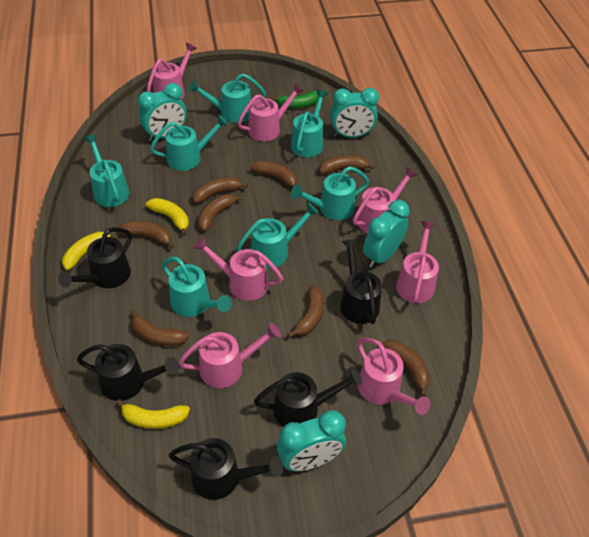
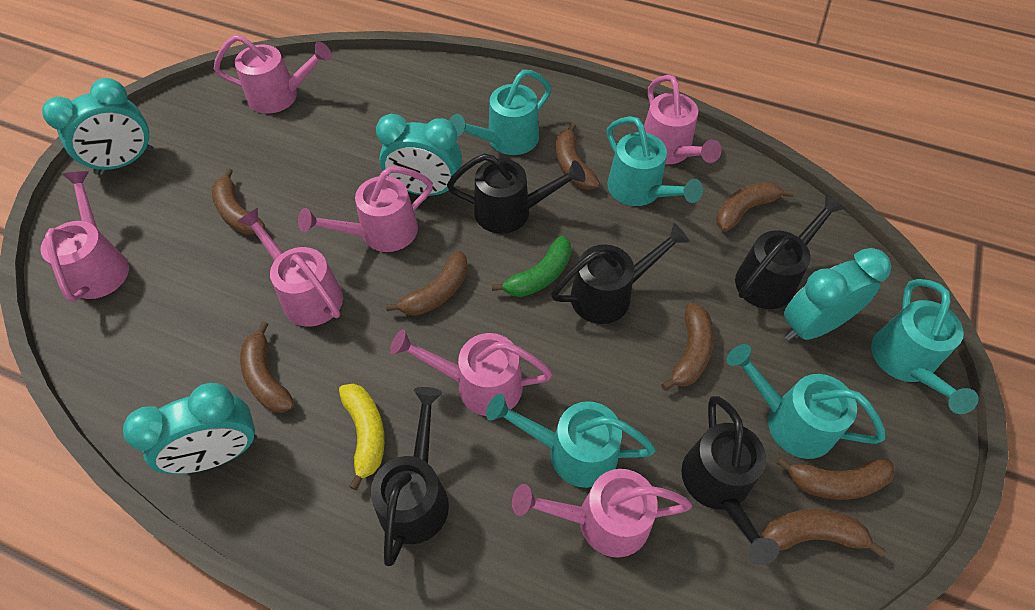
turquoise watering can: [84,134,129,207] [150,115,228,171] [162,257,232,317] [189,74,266,123] [237,203,319,268] [291,90,328,158] [291,166,369,220] = 7 -> [449,70,551,155] [486,394,656,488] [607,116,703,206] [727,344,886,459] [871,279,978,414] = 5
yellow banana: [62,231,118,270] [116,399,190,429] [146,198,189,236] = 3 -> [339,384,385,490] = 1

